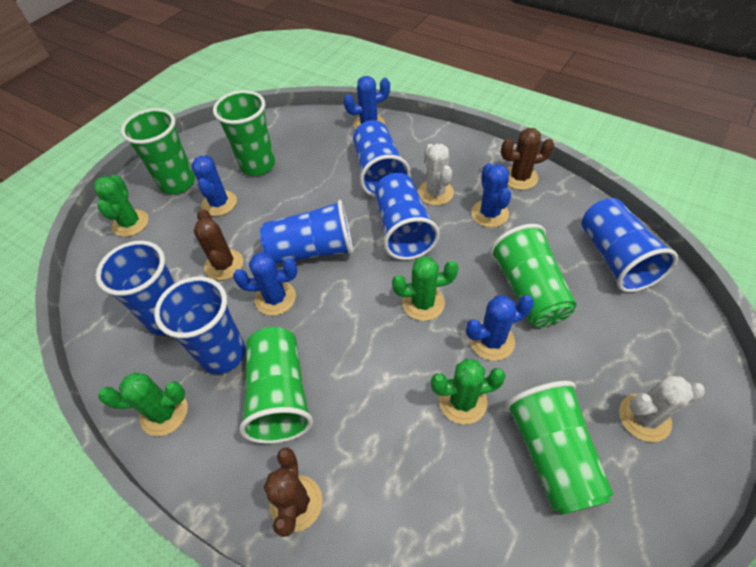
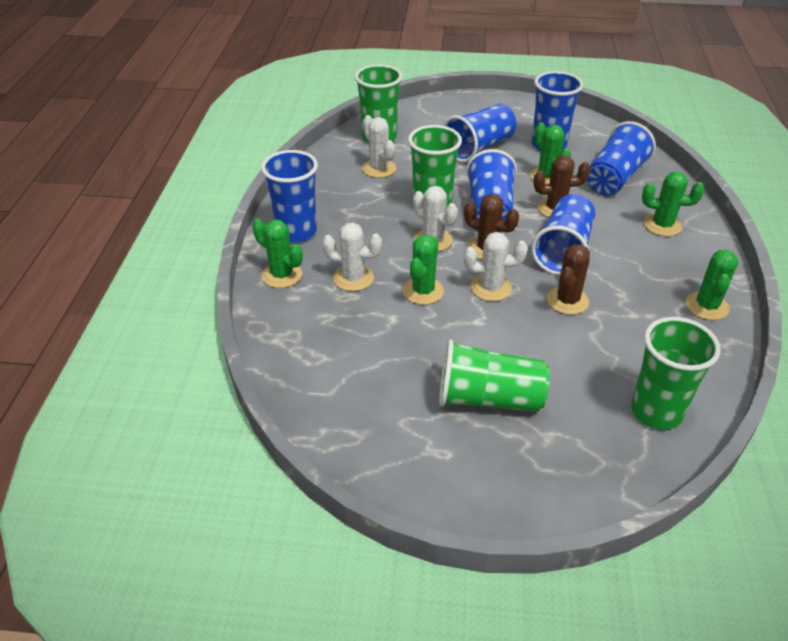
blue cactus: [191,155,237,216] [233,252,297,316] [344,76,390,129] [466,295,534,361] [471,163,511,227] = 5 -> none = 0
green cactus: [94,175,149,237] [98,372,188,436] [392,256,458,321] [431,358,506,424] = 4 -> [252,219,303,288] [403,235,444,305] [530,122,571,184] [642,172,705,237] [686,250,738,320] = 5
green cup: [121,108,195,194] [213,90,275,176] [239,327,313,444] [490,224,576,327] [505,381,614,515] = 5 -> [355,64,402,143] [408,125,462,207] [439,339,550,412] [631,317,721,430] = 4
white cactus: [418,144,454,205] [619,375,705,442] = 2 -> [322,223,382,291] [362,115,396,178] [413,186,458,251] [464,232,528,301] = 4

